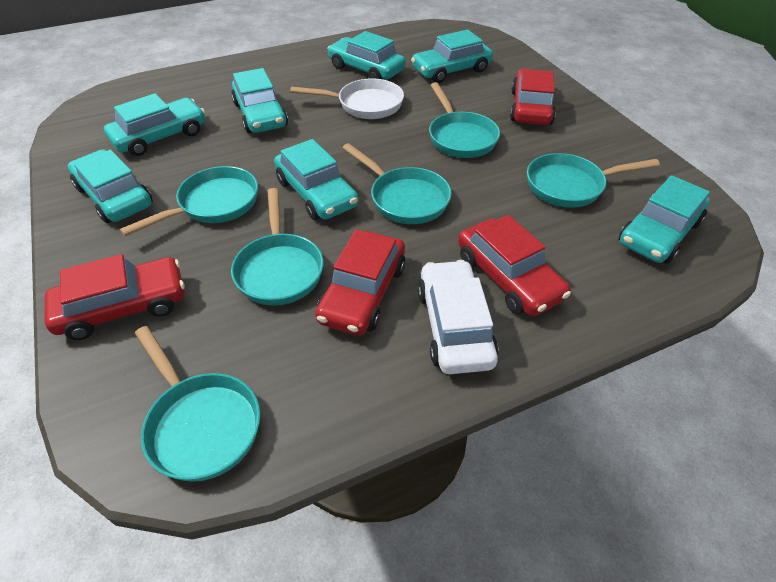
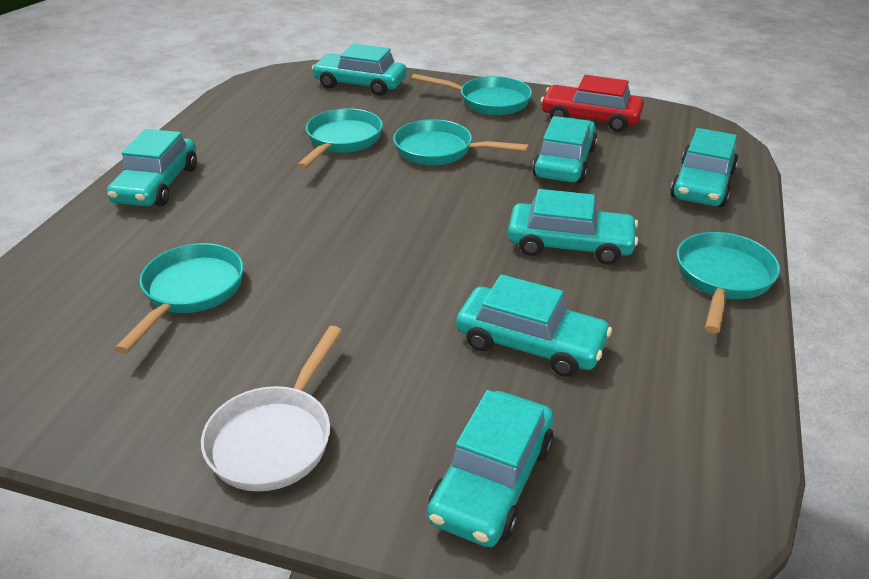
red car: [45,254,185,340] [315,229,405,336] [458,215,571,316] [510,69,556,125] = 4 -> [541,75,644,132] = 1
turquoise pan: [120,166,258,236] [135,326,260,482] [231,188,323,305] [342,143,451,224] [429,82,500,158] [527,153,660,208] = 6 -> [115,243,244,354] [297,108,383,169] [393,119,529,165] [411,74,532,115] [677,232,780,333] = 5
white car: [418,260,498,374] = 1 -> none = 0

